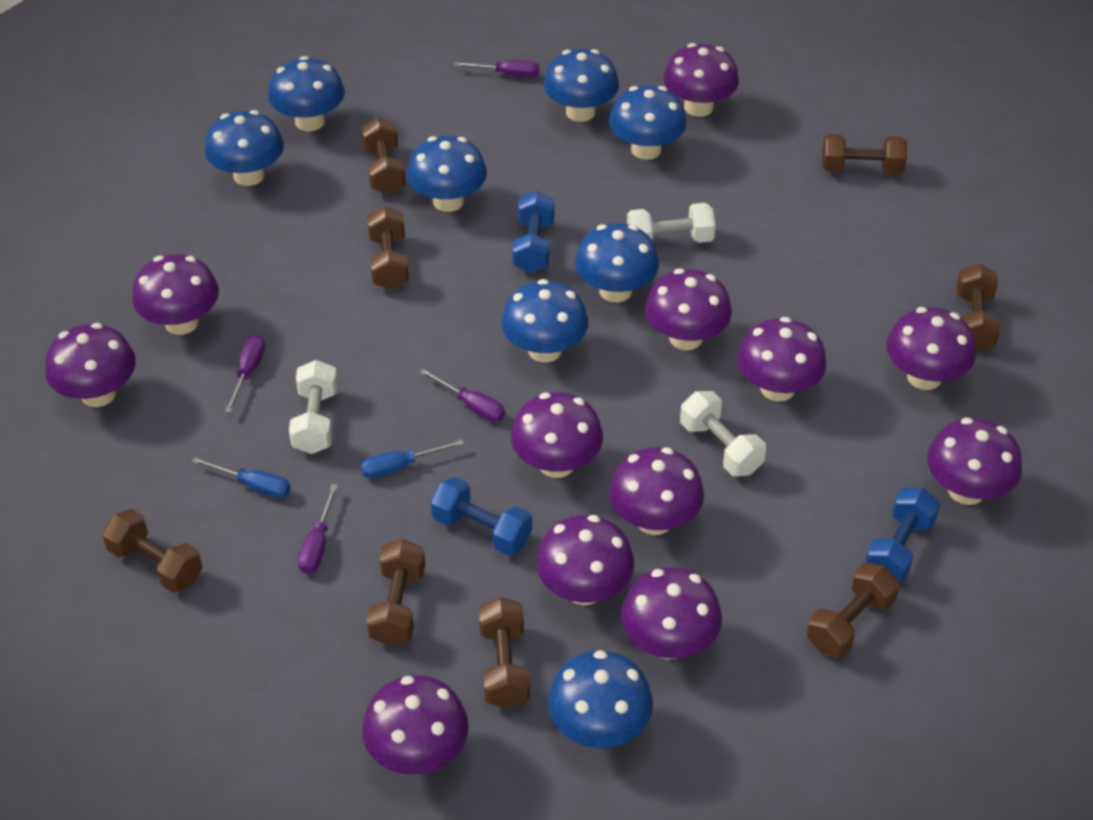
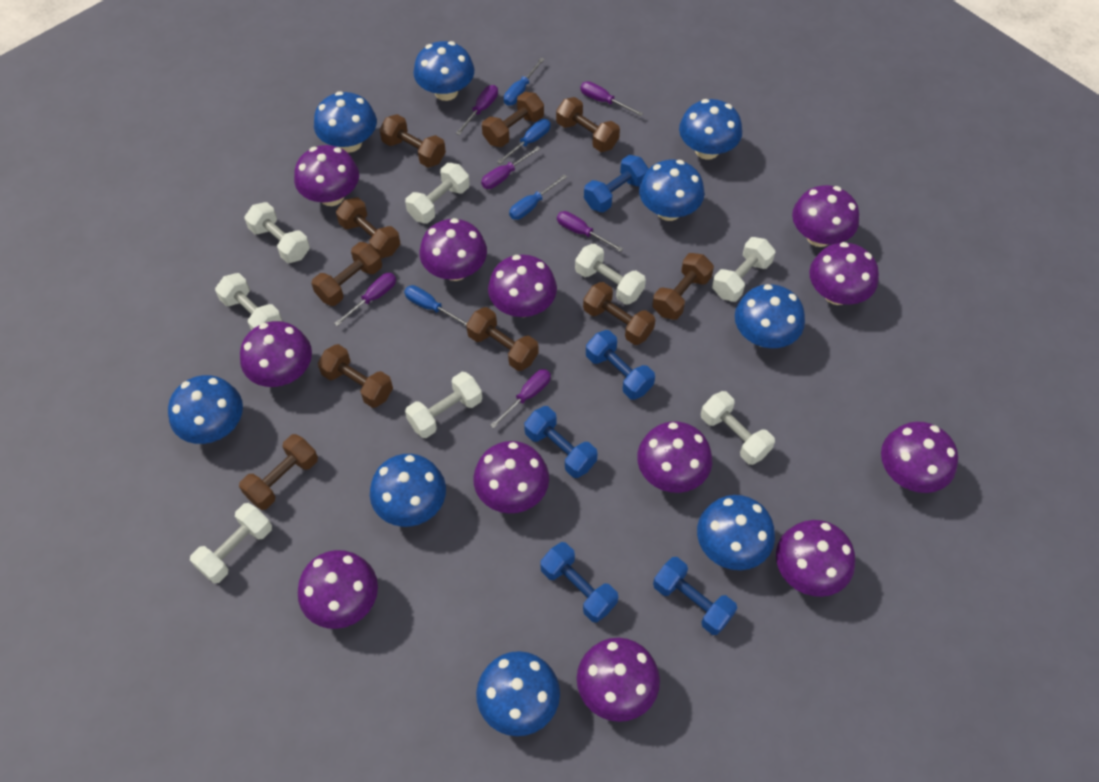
blue dumbbell: [431,477,532,556] [512,191,555,273] [865,488,940,582] = 3 -> [524,406,598,478] [540,542,618,622] [584,155,649,213] [586,330,655,400] [653,557,737,635] = 5
blue mushroom: [205,110,284,186] [268,56,345,131] [407,136,487,212] [502,279,588,363] [543,49,619,122] [548,650,653,748] [575,223,659,303] [609,85,687,160] = 8 -> [168,375,243,444] [314,91,377,153] [370,454,446,527] [414,41,474,101] [476,651,560,736] [639,160,705,221] [679,99,742,160] [697,495,775,570] [735,284,805,348] = 9
blue screwdriver: [192,457,291,498] [360,439,464,478] = 2 -> [404,285,468,327] [497,119,551,164] [504,57,545,105] [509,174,567,220] = 4
brown dumbbell: [102,509,203,593] [362,117,406,194] [366,539,425,646] [367,206,409,290] [479,597,530,708] [807,563,900,658] [822,134,907,174] [956,264,1000,351] = 8 -> [239,434,318,510] [311,242,382,306] [318,344,393,408] [336,197,400,258] [379,114,446,168] [466,307,538,371] [482,92,544,147] [556,97,620,152] [583,282,655,345] [652,253,714,320] = 10
purple screwdriver: [225,335,265,413] [298,484,338,574] [419,369,505,422] [454,60,539,77] = 4 -> [334,273,396,326] [456,85,498,135] [481,146,540,189] [490,369,551,428] [557,211,623,252] [580,81,643,116] = 6
white dumbbell: [289,360,338,454] [627,203,716,243] [680,391,766,476] = 3 -> [190,503,272,583] [215,273,282,330] [244,202,310,263] [405,163,470,223] [405,372,482,438] [575,243,646,305] [701,391,775,465] [712,237,775,302] = 8

